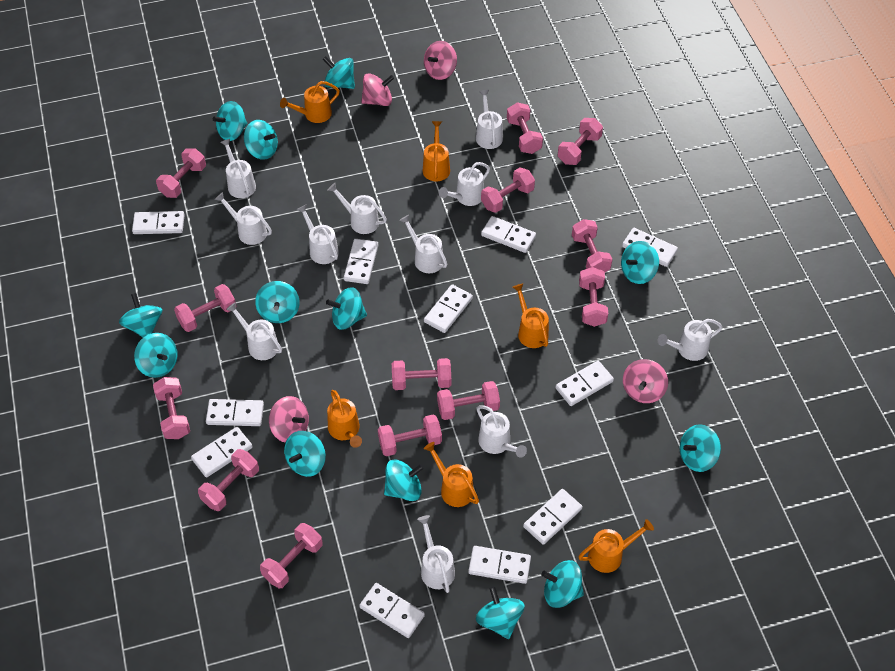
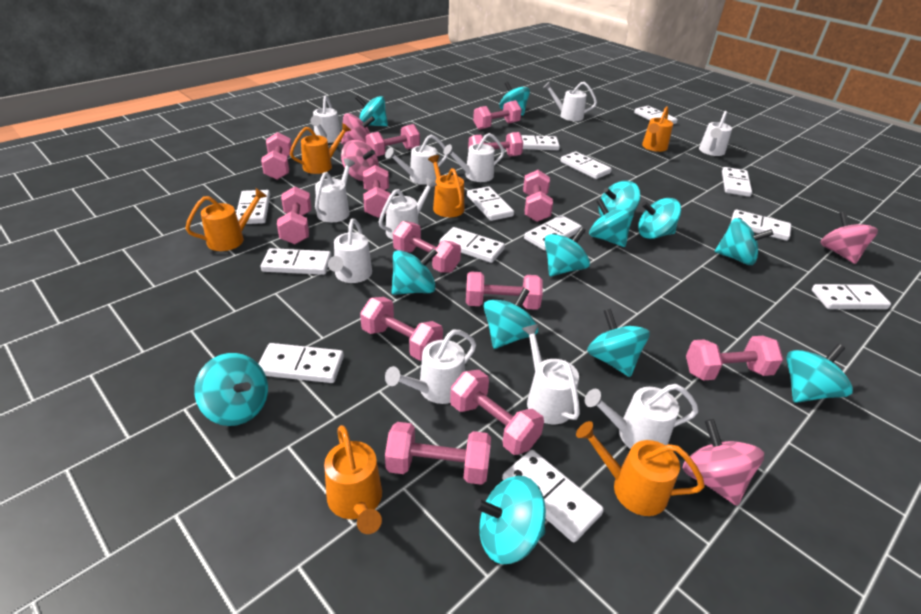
white domino: [132,211,184,234] [191,427,253,477] [206,399,264,426] [344,239,379,284] [359,583,425,638] [424,284,473,333] [468,546,531,584] [481,216,536,253] [523,489,582,545] [555,361,614,406] [622,228,678,267] = 11 -> [236,190,270,224] [258,343,344,383] [261,248,332,275] [439,227,505,263] [467,186,514,221] [502,450,604,542] [521,135,560,150] [524,215,582,251] [560,151,612,179] [634,106,678,124] [722,167,752,197] [731,210,791,241] [812,284,891,309] = 13

